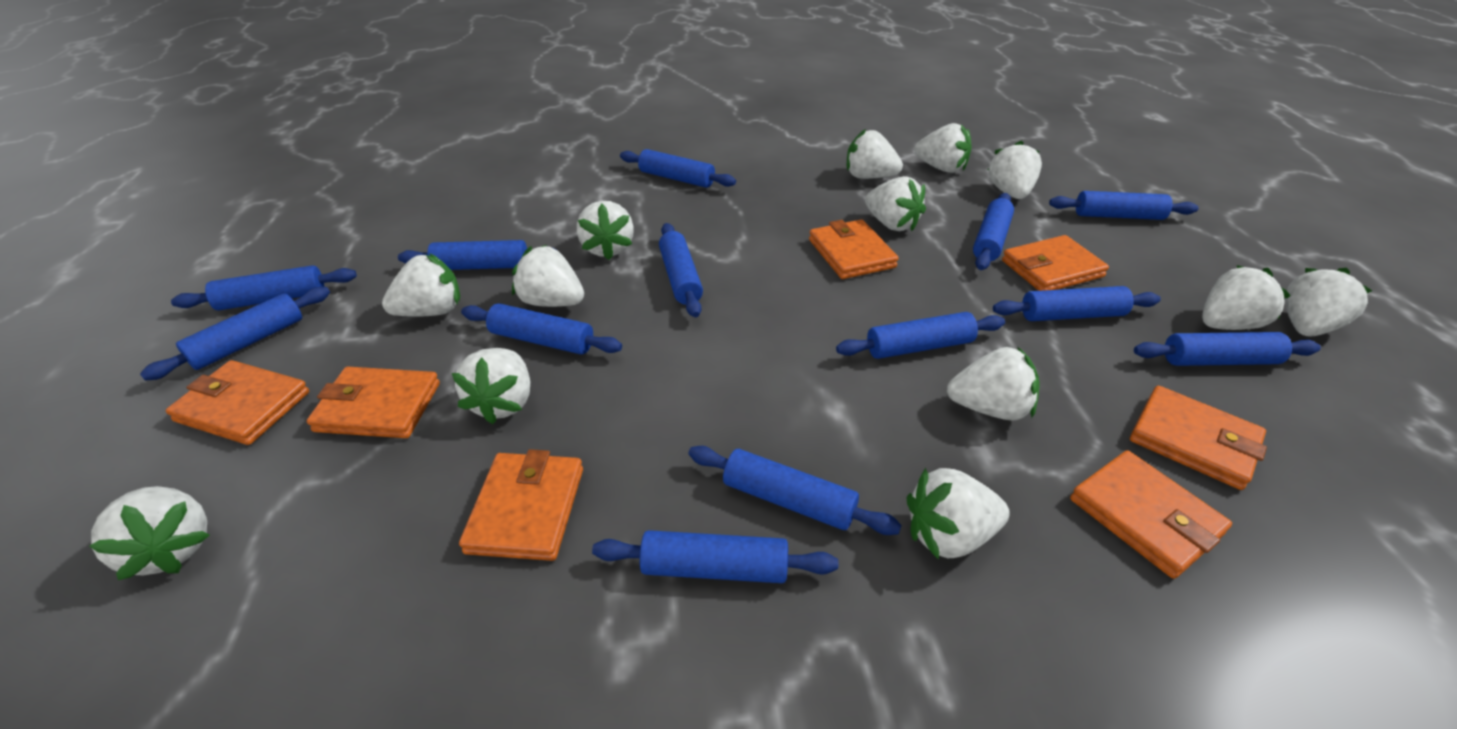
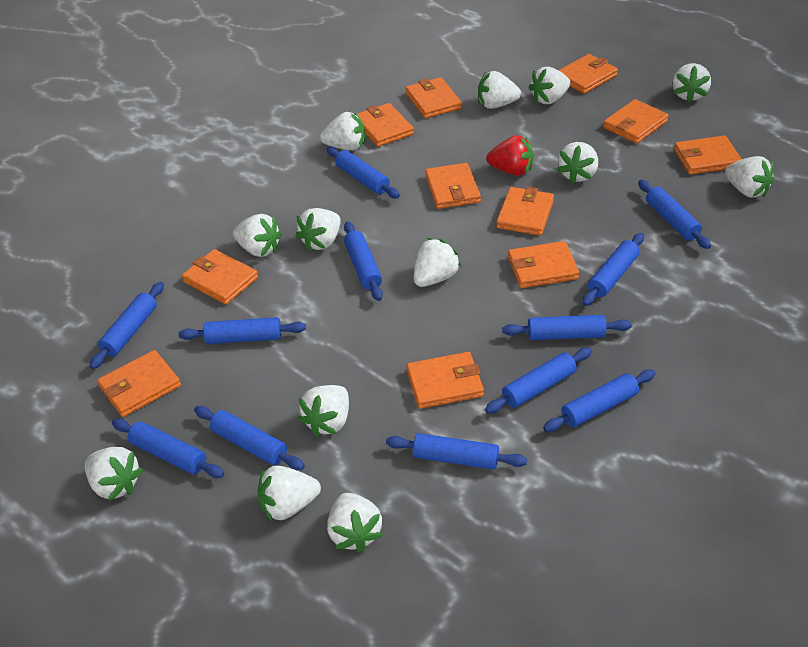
blue rolling pin: [140,287,330,381] [171,265,357,310] [398,240,557,270] [461,303,622,354] [592,530,838,583] [620,149,736,188] [659,223,703,317] [688,446,902,535] [836,312,1005,359] [973,193,1014,270] [993,286,1161,321] [1049,191,1199,220] [1134,332,1321,366] = 13 -> [89,282,164,369] [112,419,224,478] [179,317,306,344] [194,406,305,470] [326,147,400,198] [344,222,383,301] [386,433,527,470] [485,348,592,413] [502,315,632,340] [543,369,656,432] [582,233,644,306] [638,180,711,249] = 12
orange wallet: [166,360,309,445] [307,367,440,438] [459,449,583,561] [809,219,899,279] [1002,235,1109,291] [1070,450,1232,579] [1130,386,1267,490] = 7 -> [97,350,181,417] [182,249,258,305] [357,103,414,147] [405,77,462,118] [407,352,484,409] [425,163,481,209] [496,187,554,236] [508,241,579,288] [559,54,618,94] [603,99,669,144] [674,135,742,175] = 11
red strawberry: none = 0 -> [486,135,533,176] = 1

